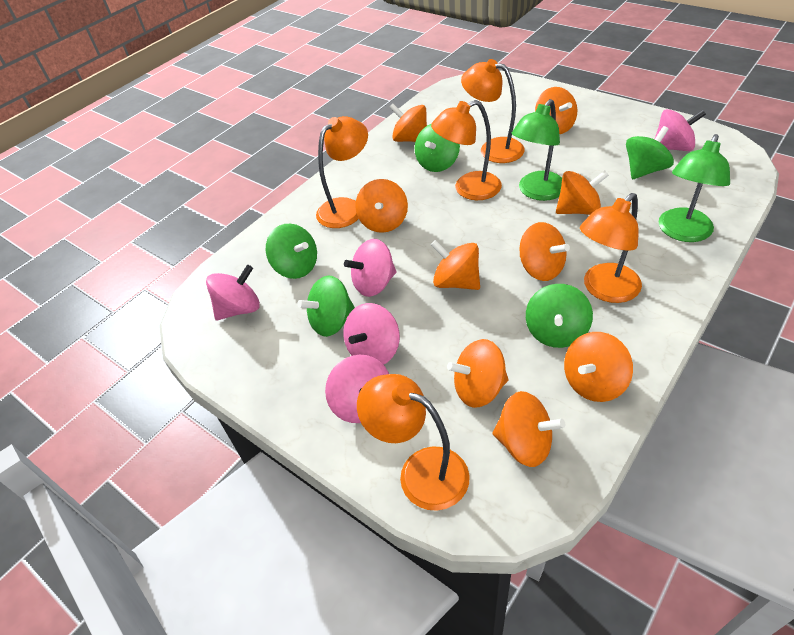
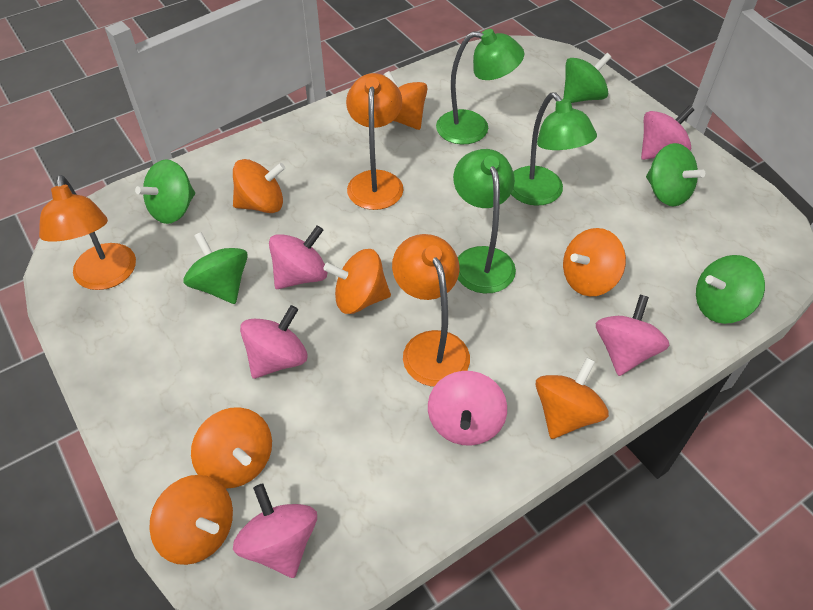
green lamp: [512,99,562,201] [659,134,730,242] = 2 -> [436,29,524,144] [453,149,516,293] [511,92,597,206] = 3
orange lamp: [316,116,368,228] [357,374,470,511] [431,100,502,200] [461,59,525,163] [580,193,642,303] = 5 -> [39,175,136,290] [346,73,403,210] [392,234,470,387] = 3
orange spinning top: [355,179,408,233] [389,103,427,142] [431,240,480,290] [447,339,508,408] [493,391,565,467] [519,222,570,281] [535,87,577,134] [556,171,609,215] [564,332,633,402] = 9 -> [149,475,233,565] [191,407,272,489] [233,159,285,213] [324,249,391,314] [384,71,428,130] [535,358,609,439] [563,228,626,296] = 7
pink spinning top: [206,265,260,321] [325,355,389,423] [343,303,400,365] [344,239,397,297] [654,109,706,151] = 5 -> [233,483,317,578] [240,305,308,379] [269,225,327,289] [428,371,507,446] [596,295,670,376] [641,105,694,160] = 6

